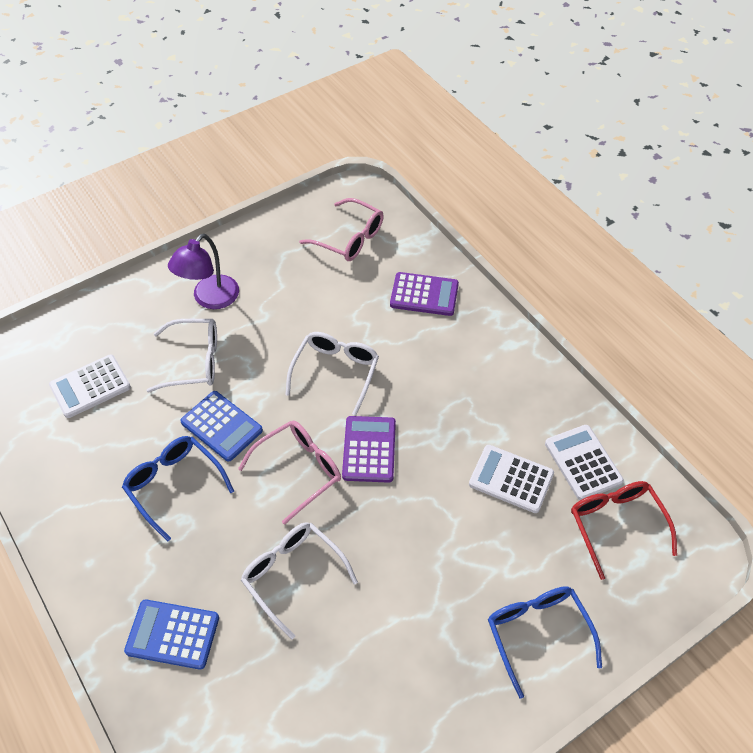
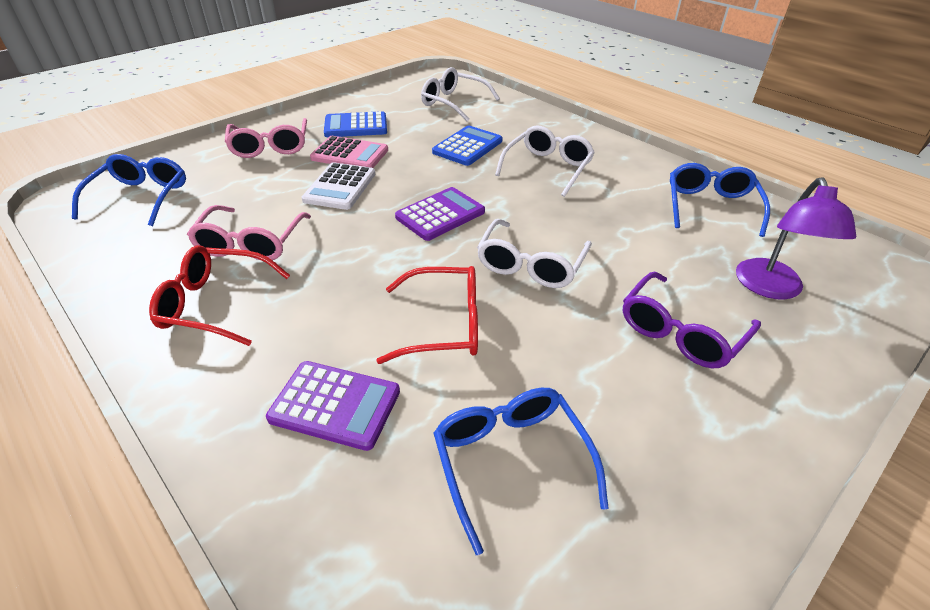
blue glasses: [122,436,234,541] [488,586,602,699] = 2 -> [72,154,186,226] [434,388,609,555] [670,163,770,237] = 3
pink calculator: none = 0 -> [310,136,388,168] = 1
purple glasses: none = 0 -> [623,271,761,368] = 1
red glasses: [571,481,677,580] = 1 -> [149,245,290,346] [376,266,478,364] = 2
white calculator: [49,354,131,418] [469,445,554,513] [545,425,624,500] = 3 -> [302,162,375,210] = 1

